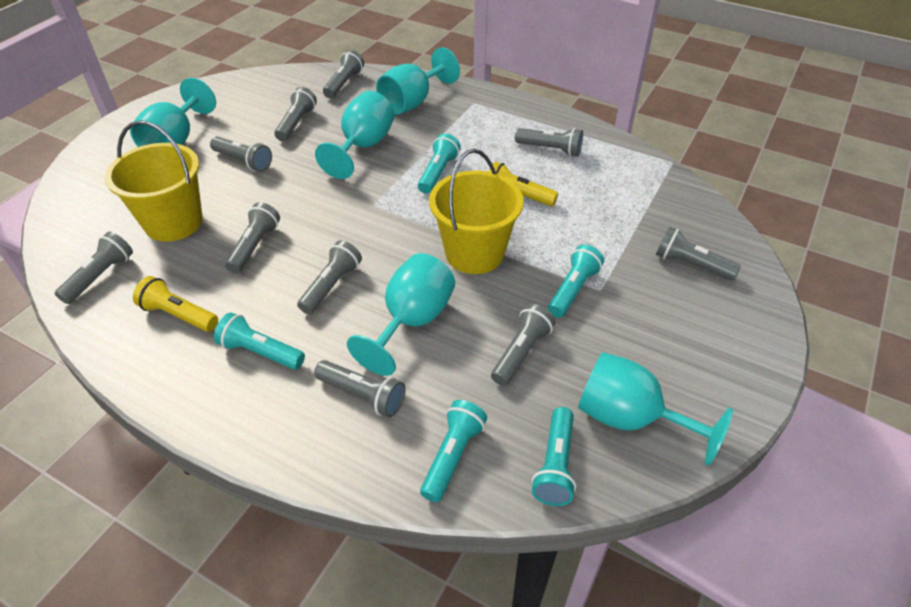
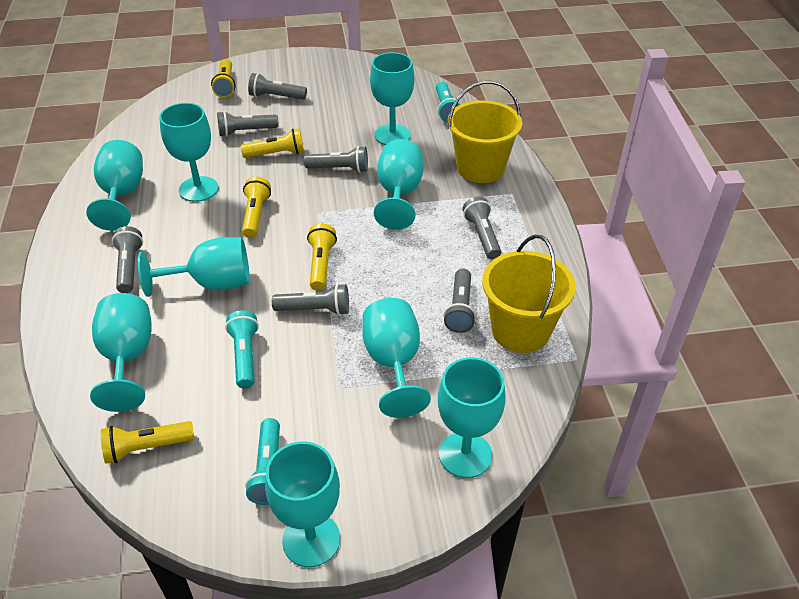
grey flashlight: [55,232,133,304] [210,137,272,172] [225,202,280,273] [274,87,317,141] [297,240,362,314] [314,360,406,417] [323,50,364,98] [491,304,556,386] [515,128,583,157] [656,227,741,280] = 10 -> [112,226,143,293] [217,111,279,137] [248,73,307,100] [272,284,349,315] [304,146,368,173] [443,268,476,333] [463,196,501,259] = 7
turquoise flashlight: [214,313,305,370] [418,134,461,194] [420,400,487,502] [532,407,576,506] [548,245,604,318] = 5 -> [225,310,259,388] [245,418,280,505] [436,82,461,123] = 3
turquoise goblet: [130,78,216,147] [315,91,395,179] [347,253,455,376] [376,47,460,115] [578,352,733,466] = 5 -> [86,140,143,231] [90,293,151,412] [138,237,250,297] [159,103,218,202] [265,442,340,567] [362,298,431,418] [370,52,414,145] [374,139,423,230] [438,357,506,478] = 9
yellow flashlight: [133,276,218,332] [489,162,558,206] = 2 -> [100,421,194,464] [211,59,236,98] [241,128,304,158] [242,176,271,238] [307,223,337,291] = 5

